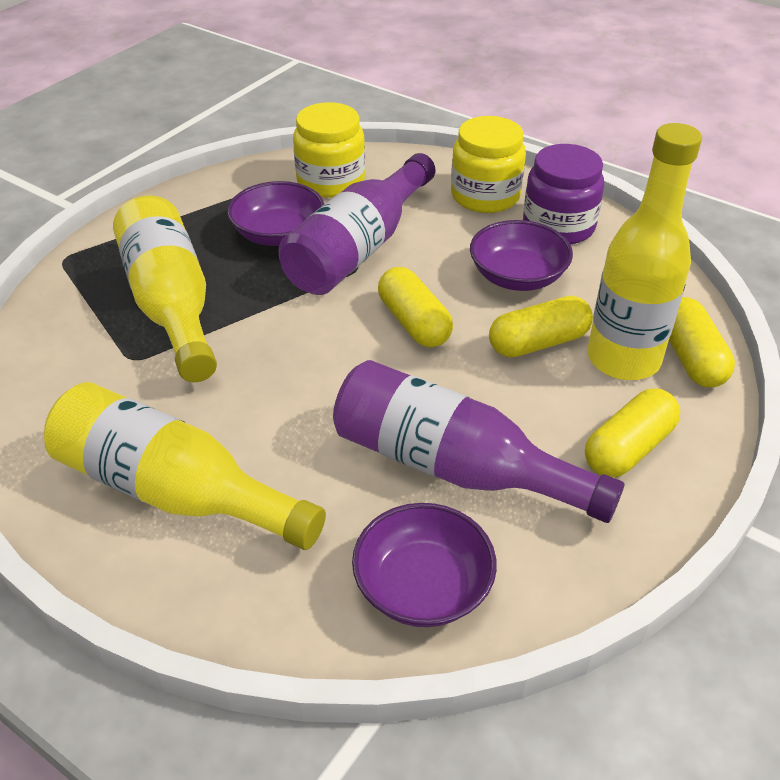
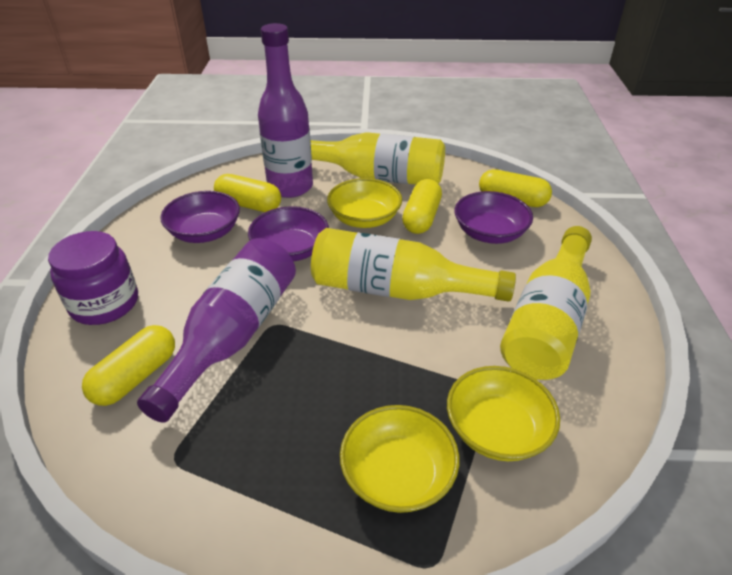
yellow bowl: none = 0 -> [327,178,402,228] [340,405,459,513] [447,366,560,461] = 3
yellow jar: [293,102,365,198] [451,116,526,213] = 2 -> none = 0

